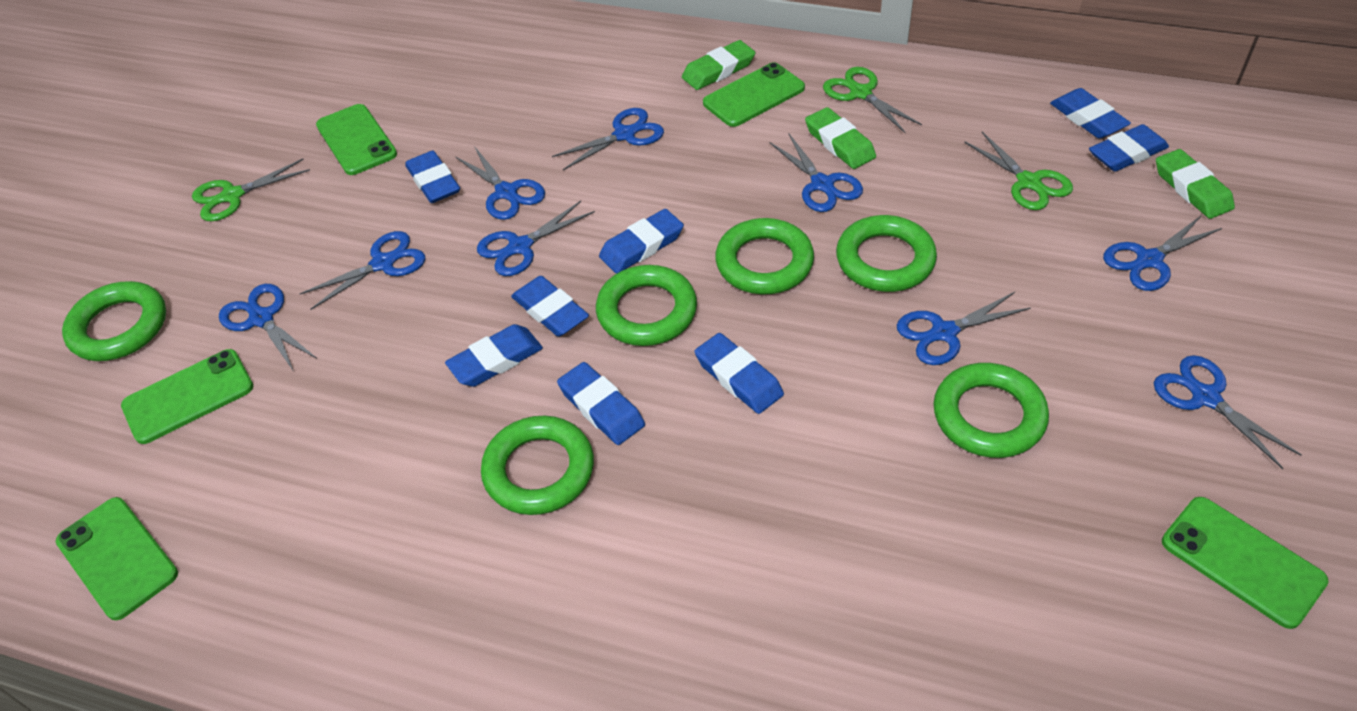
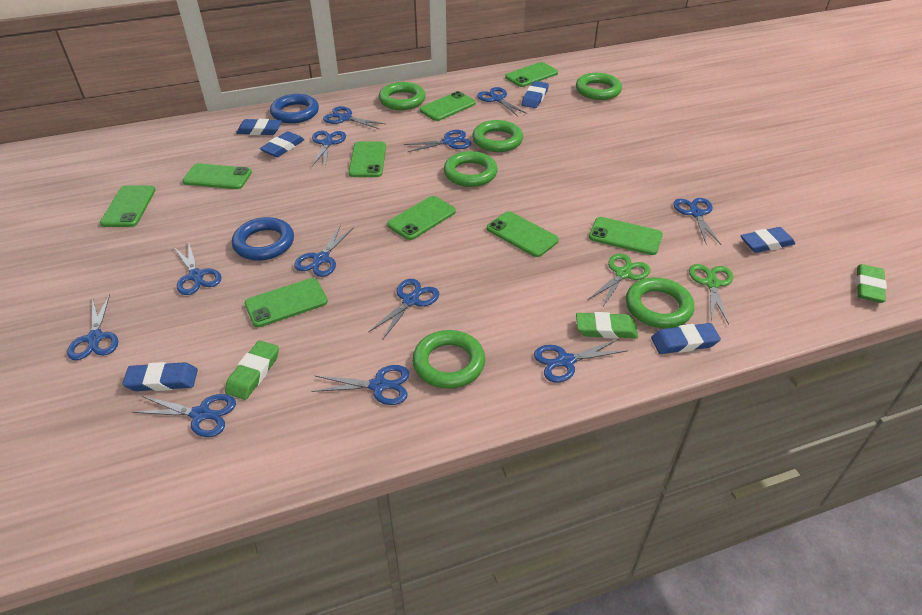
blue eraser: [405,151,460,203] [445,324,543,387] [511,276,589,337] [557,362,645,445] [599,209,684,273] [695,333,784,414] [1050,88,1131,139] [1089,124,1169,172] = 8 -> [122,362,198,391] [236,119,282,135] [260,131,305,157] [522,81,549,108] [651,323,721,354] [741,227,795,253] = 6
blue ring: none = 0 -> [232,217,294,261] [270,94,319,123] = 2
blue scissors: [219,284,316,372] [300,231,425,310] [455,146,545,220] [477,201,595,276] [552,108,664,170] [770,134,863,212] [897,292,1031,365] [1103,215,1222,291] [1154,355,1302,469] = 9 -> [67,294,118,360] [132,394,236,437] [174,243,221,295] [294,225,354,277] [311,365,409,405] [312,131,346,167] [323,106,385,129] [369,279,439,339] [404,130,471,152] [477,87,528,116] [534,339,628,382] [673,198,721,245] = 12
green phone: [56,497,178,620] [121,349,253,444] [316,104,397,175] [703,62,805,127] [1162,497,1329,629] = 5 -> [100,185,155,227] [182,163,252,189] [244,278,328,327] [349,142,386,177] [387,196,456,240] [419,91,476,121] [487,211,559,257] [505,62,558,87] [589,217,663,255] = 9
green scissors: [192,159,310,221] [823,67,922,133] [964,132,1073,210] = 3 -> [588,253,650,308] [689,264,733,324] = 2

